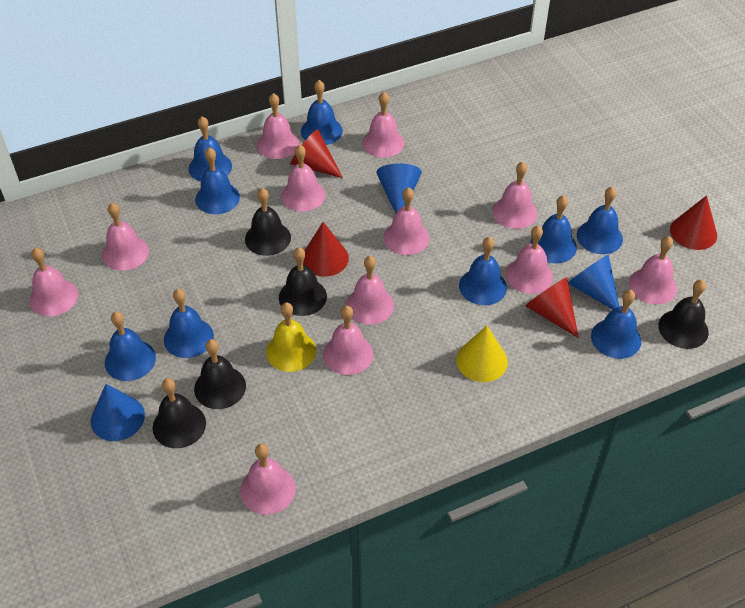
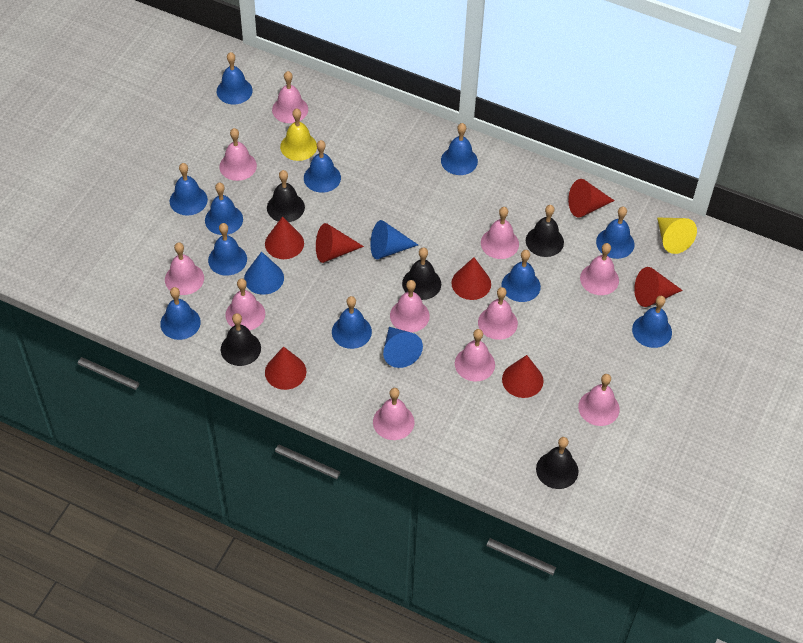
blue bell: [105,311,156,381] [164,289,214,358] [189,116,232,182] [195,147,240,214] [301,80,343,145] [459,237,507,305] [530,195,577,263] [577,187,623,254] [591,290,641,359] = 9 -> [160,287,201,340] [170,163,208,216] [205,183,243,235] [208,223,247,276] [217,52,253,104] [304,140,341,193] [332,296,372,349] [441,123,478,175] [501,250,541,302] [596,207,635,259] [632,296,672,348] = 11
pink bell: [29,248,78,316] [102,203,149,271] [240,444,296,515] [257,93,299,159] [281,145,326,211] [323,306,373,375] [346,256,394,325] [362,92,405,158] [384,187,429,255] [492,162,538,229] [505,226,553,294] [629,236,677,305] = 12 -> [165,242,204,295] [219,128,257,181] [225,278,265,330] [272,71,308,123] [373,388,414,440] [390,280,430,332] [455,329,495,381] [478,287,518,340] [481,207,519,259] [578,374,620,426] [580,243,619,295] = 11
red cone: [290,129,343,178] [303,222,349,277] [525,277,579,338] [670,195,717,250] = 4 -> [265,216,304,259] [265,346,306,390] [316,223,364,263] [451,257,491,300] [502,355,544,398] [568,179,615,218] [634,267,683,307] = 7

